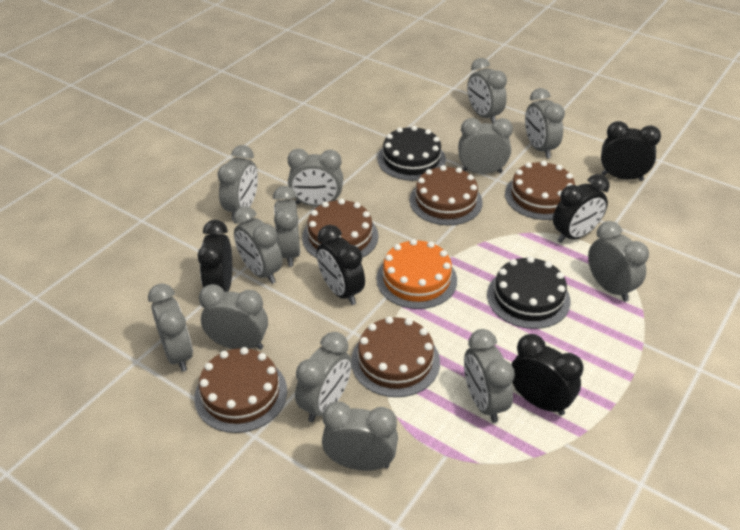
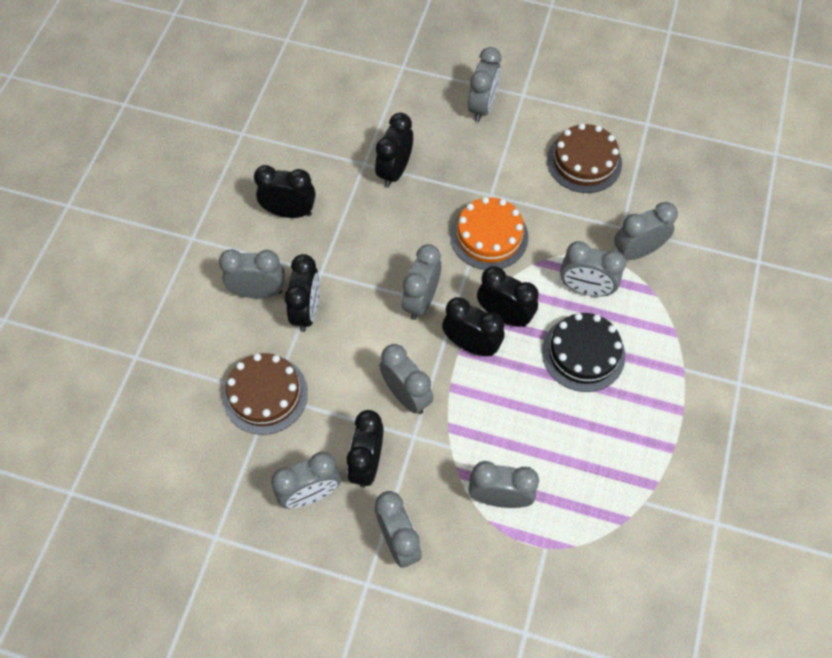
black cake: [377,126,446,181] [487,256,571,329] = 2 -> [542,313,625,392] = 1
black clock: [198,220,232,292] [317,225,365,305] [511,334,583,416] [553,174,609,243] [601,121,661,181] = 5 -> [254,165,315,218] [285,254,320,332] [347,410,383,488] [375,113,413,188] [442,297,504,356] [477,266,539,327] = 6
brown cake: [194,347,287,433] [302,199,379,258] [351,316,440,397] [410,165,483,225] [505,161,575,220] = 5 -> [223,353,308,435] [547,123,622,193] = 2
grey clock: [148,284,193,372] [199,284,268,350] [218,145,258,221] [233,206,283,284] [273,186,300,267] [288,149,343,206] [295,332,352,422] [322,402,398,471] [458,118,513,174] [464,329,515,423] [467,58,507,124] [525,88,565,158] [588,221,649,302] = 13 -> [219,249,285,298] [271,452,341,509] [375,491,422,568] [379,344,434,414] [402,244,441,320] [468,47,501,122] [468,461,539,508] [560,241,626,297] [614,202,678,260] = 9

